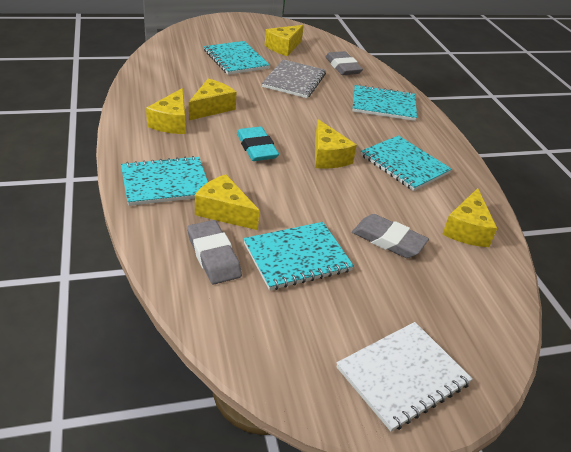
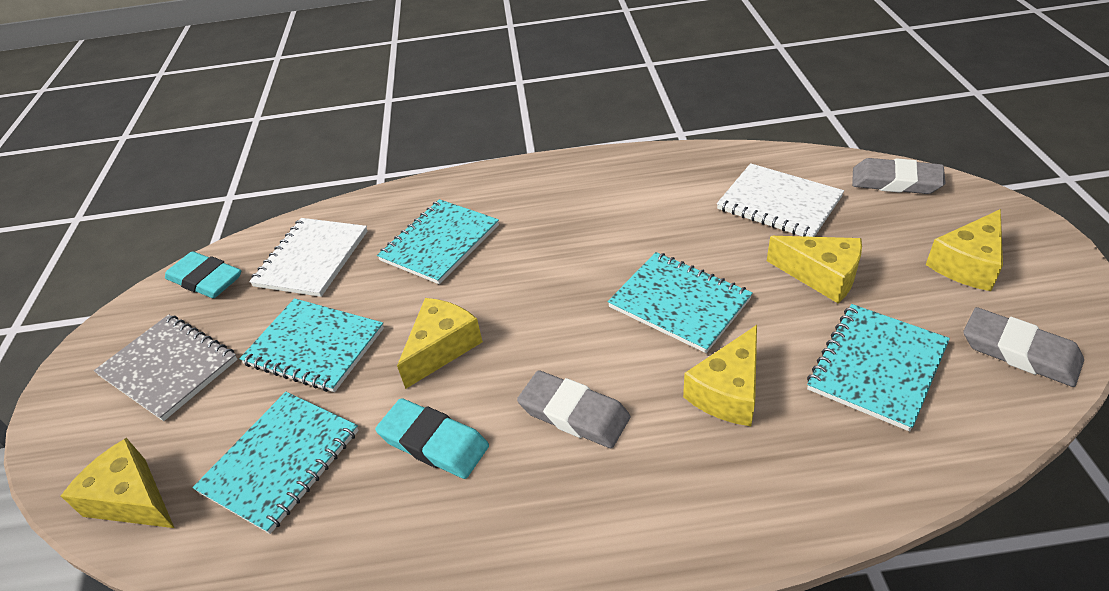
turquoise eraser: [237,127,279,161] = 1 -> [165,251,241,298] [375,398,489,479] = 2
white notebook: [337,322,472,432] = 1 -> [249,218,368,297] [717,163,844,237] = 2
yellow cheese: [146,88,186,134] [189,79,236,120] [195,174,259,230] [265,25,304,56] [315,119,357,169] [443,188,497,247] = 6 -> [61,438,174,528] [397,298,483,389] [683,325,757,426] [767,236,862,304] [926,209,1003,291] = 5

